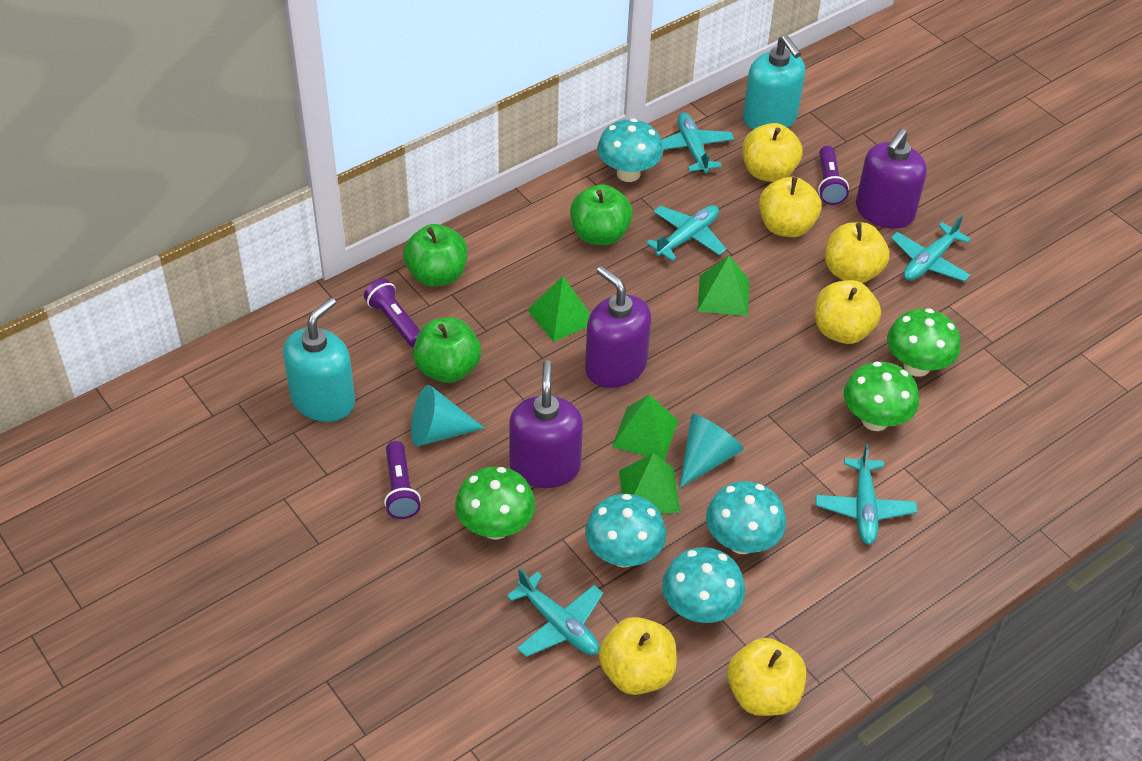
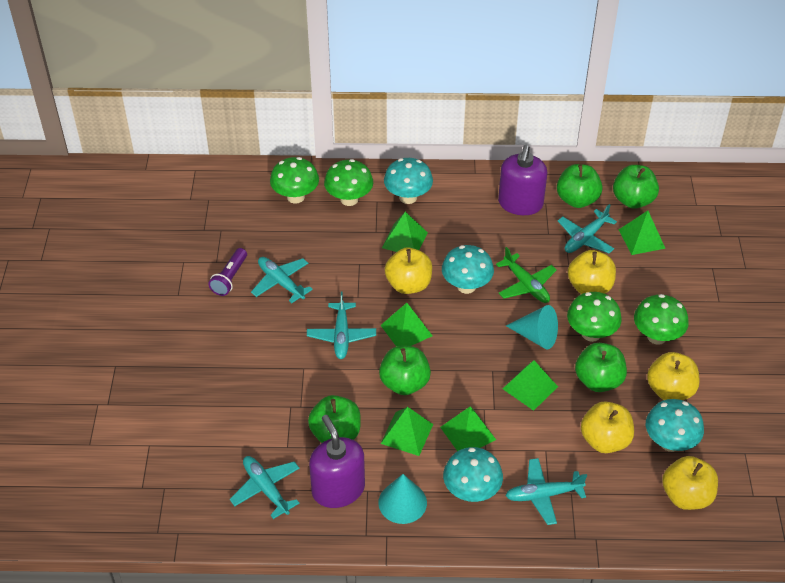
green apple: [403,224,468,287] [413,317,481,383] [570,184,633,245] = 3 -> [308,395,361,443] [379,346,431,395] [557,164,603,208] [575,343,627,392] [613,165,659,209] = 5
green mushroom: [455,466,536,539] [844,362,919,431] [887,308,961,377] = 3 -> [270,157,319,204] [324,159,373,206] [567,292,622,342] [634,294,689,345] = 4
green plane: none = 0 -> [496,247,557,303] = 1
green pyramid: [527,276,590,342] [612,395,678,460] [619,453,680,514] [697,255,749,316] = 4 -> [381,303,433,347] [381,407,433,456] [382,212,428,252] [440,406,496,451] [503,360,558,411] [619,211,666,255] = 6
purple flashlight: [364,278,420,347] [384,441,421,519] [818,146,849,205] = 3 -> [209,248,247,296] = 1
purple soap dispenser: [509,360,583,488] [585,266,651,388] [856,129,926,229] = 3 -> [309,415,365,508] [498,145,547,215] = 2
turquoise soap dispenser: [283,297,355,422] [743,35,805,130] = 2 -> none = 0
yellow apple: [599,617,677,695] [727,638,806,716] [742,123,803,182] [759,177,821,237] [815,280,881,344] [825,222,889,283] = 6 -> [385,248,432,294] [568,250,616,294] [581,401,634,453] [647,352,699,400] [662,456,718,510] = 5

